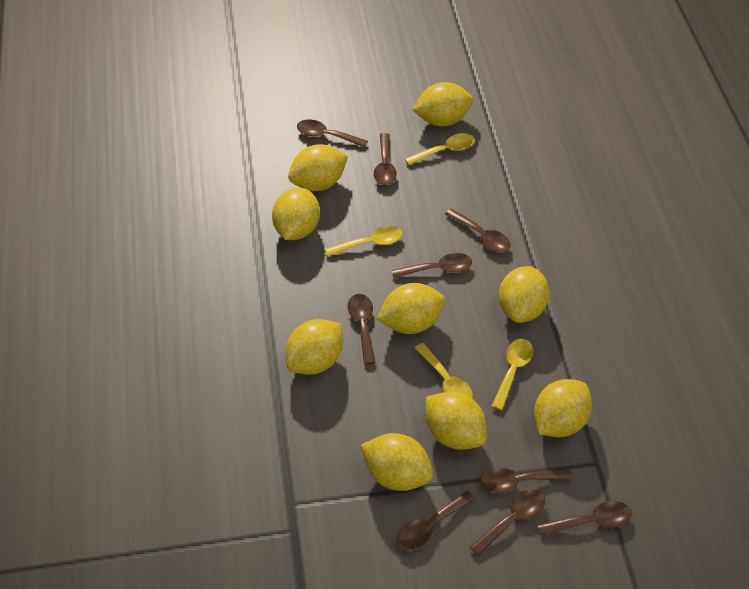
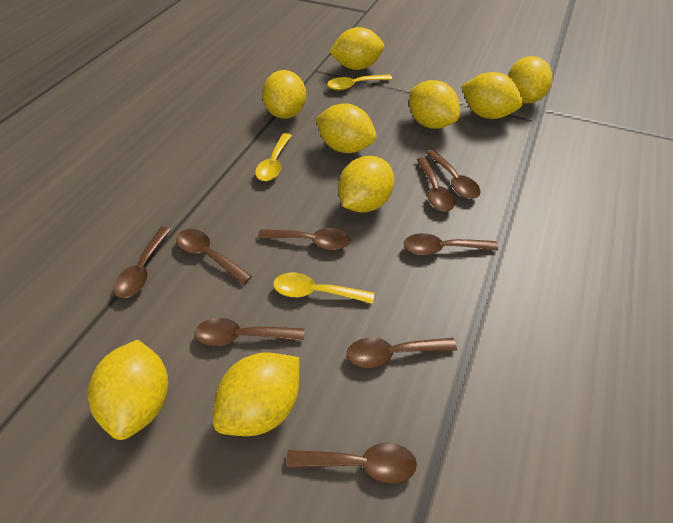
yellow spoon: [325,226,403,257] [405,133,475,165] [414,343,473,398] [491,339,533,410] = 4 -> [255,133,292,181] [273,272,375,304] [327,75,392,91] = 3

